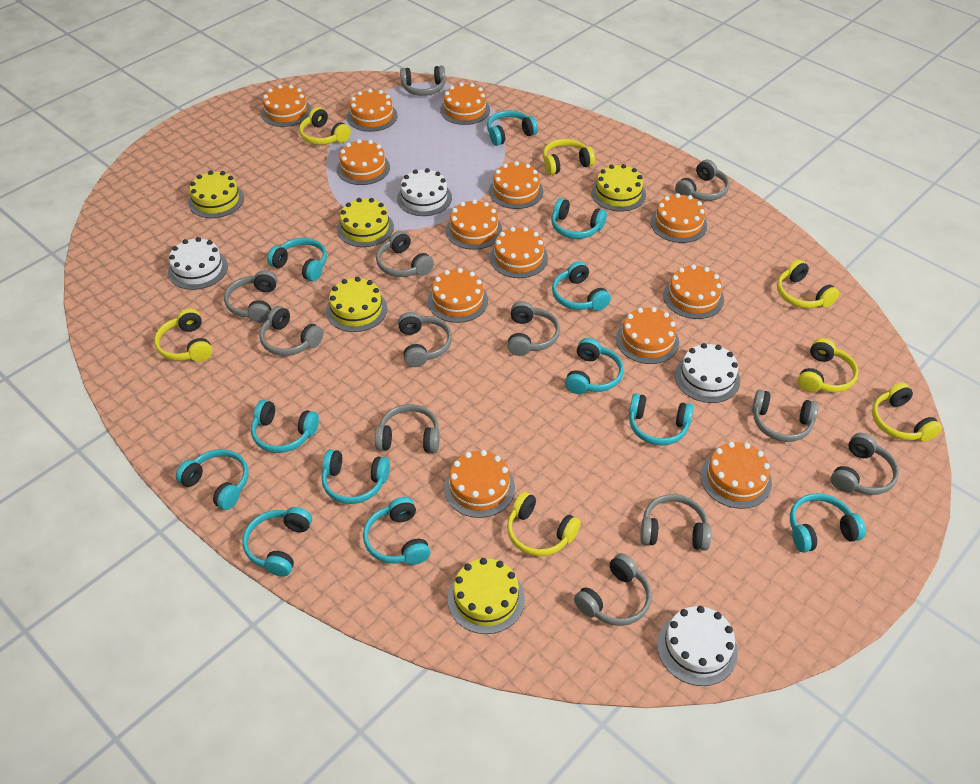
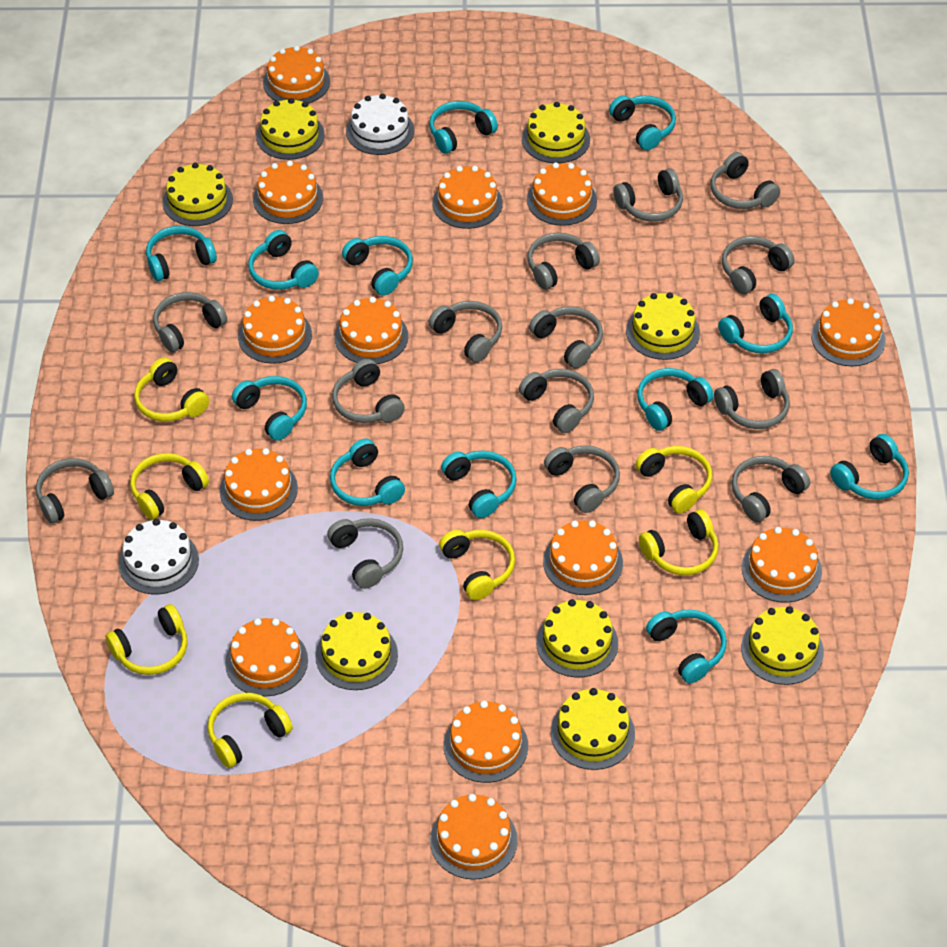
grey headphones: [224,270,277,323] [259,306,324,356] [375,404,440,453] [376,231,434,277] [398,312,452,367] [400,66,445,96] [507,301,560,356] [574,553,651,626] [640,494,711,551] [675,160,729,201] [752,390,819,442] [831,433,899,495] = 12 -> [36,458,114,524] [153,292,227,352] [327,518,403,589] [332,359,405,423] [428,301,502,362] [519,369,594,433] [527,233,600,290] [529,306,603,368] [544,445,620,513] [613,168,683,221] [711,152,780,209] [714,369,790,429] [722,236,794,294] [732,456,810,522] = 14
white cake: [168,237,228,290] [397,168,452,216] [657,606,738,686] [675,343,740,403] = 4 -> [118,519,199,594] [346,94,414,155] = 2
yellow cake: [188,170,244,218] [326,277,387,332] [337,198,394,247] [448,558,525,634] [591,164,646,212] = 5 -> [162,163,233,226] [256,98,325,160] [315,612,398,690] [522,102,590,163] [536,599,618,677] [551,688,635,770] [626,292,700,360] [741,606,824,685] = 8

